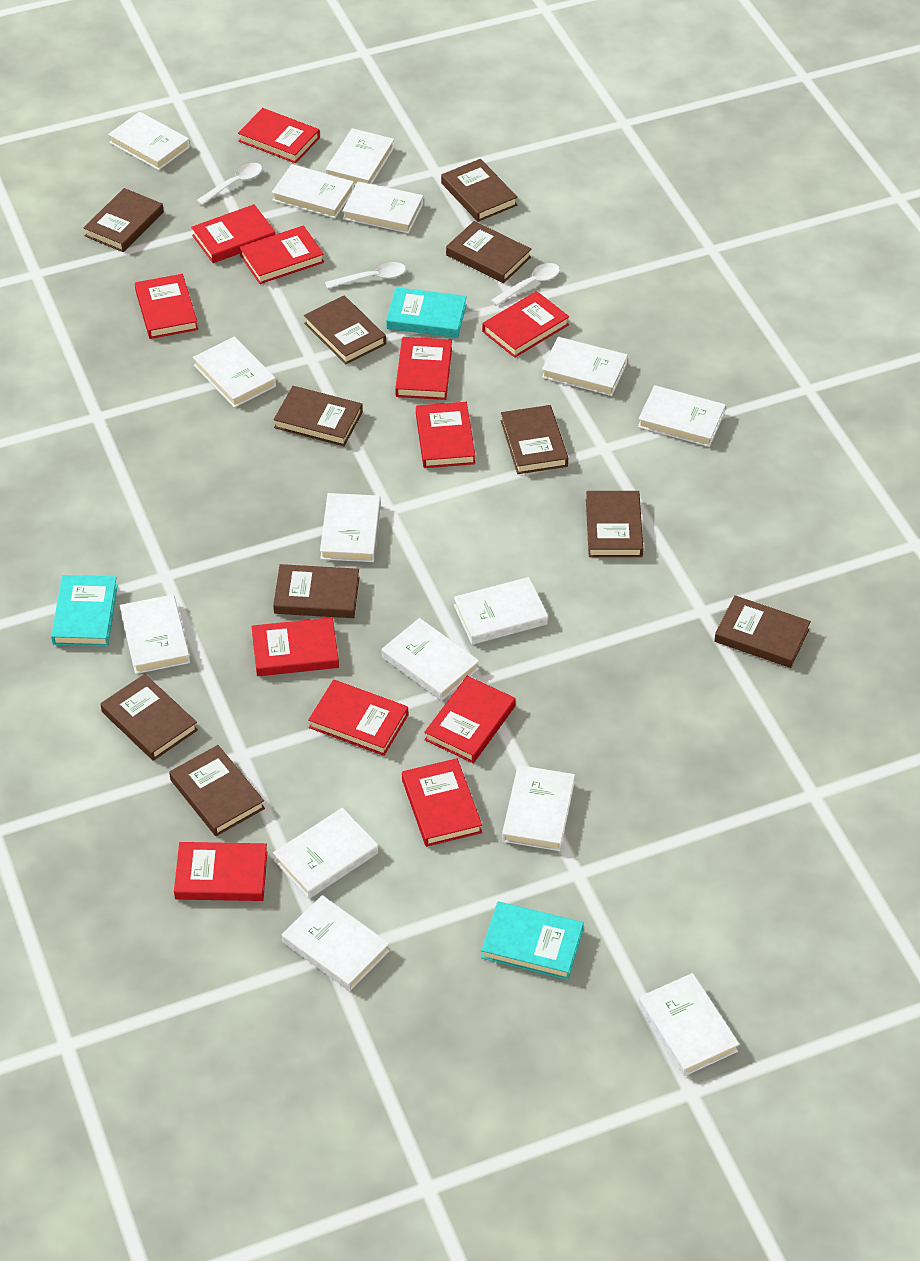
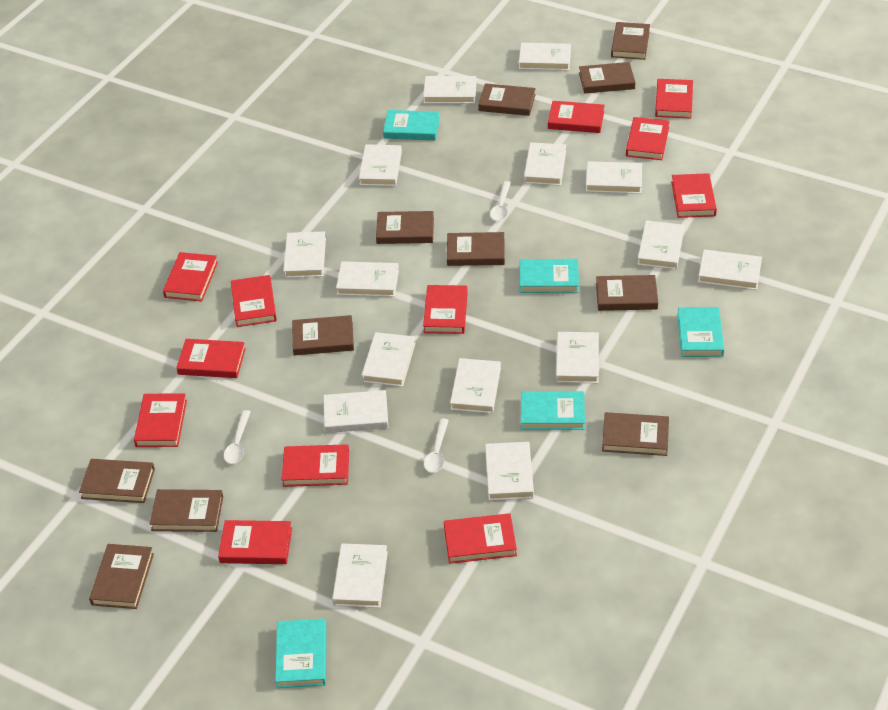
turquoise book: [51,575,118,647] [386,287,467,338] [481,902,584,980] = 3 -> [275,619,326,688] [383,110,440,140] [520,259,579,293] [521,391,585,430] [677,307,724,357] = 5

